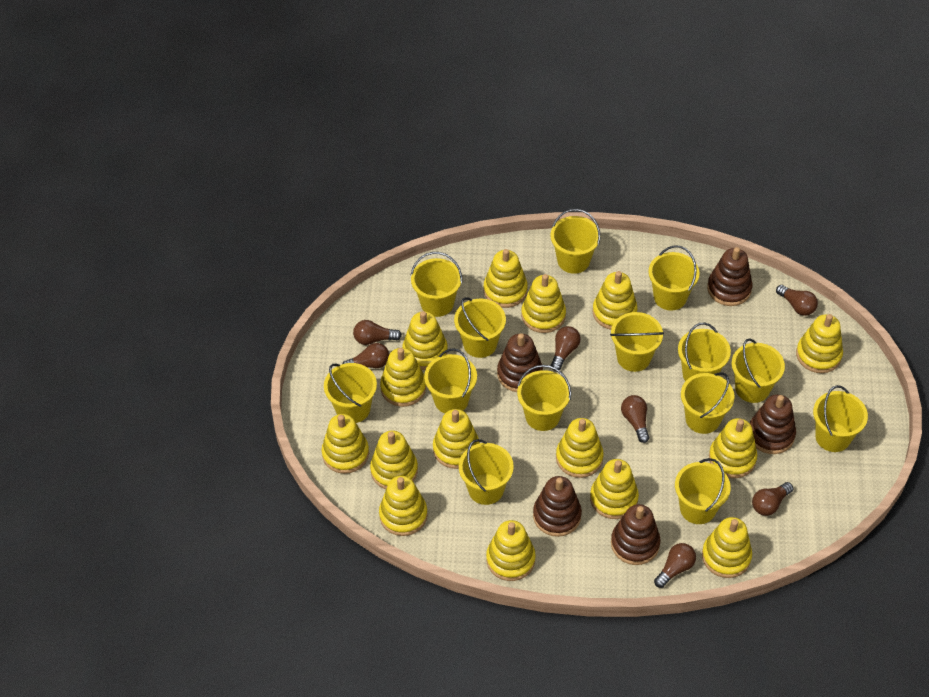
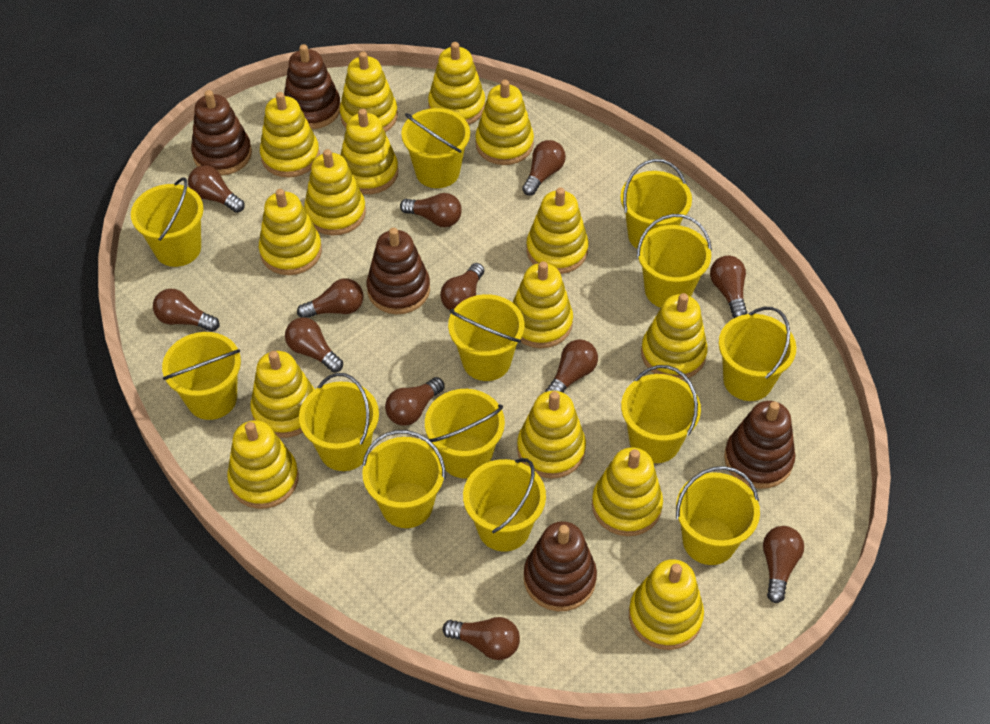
brown light bulb: [342,343,389,368] [353,320,402,345] [551,326,581,371] [621,395,649,443] [654,543,696,588] [752,482,793,516] [776,285,818,316] = 7 -> [153,289,220,332] [188,165,245,213] [285,317,343,373] [297,278,363,318] [385,377,445,426] [400,193,462,227] [440,263,484,310] [443,617,520,660] [522,140,566,196] [545,340,598,393] [710,256,747,318] [763,526,804,603] = 12
yellow bucket: [324,363,377,423] [411,252,462,317] [424,348,477,413] [454,297,506,358] [459,439,514,505] [517,365,571,431] [550,209,600,274] [610,312,664,372] [648,245,700,310] [675,458,731,524] [678,323,731,381] [681,372,735,434] [732,339,785,403] [813,385,868,452] = 14 -> [131,177,204,267] [162,332,241,420] [299,373,379,471] [362,430,446,528] [401,108,470,188] [425,389,505,479] [448,294,524,381] [463,458,546,552] [620,159,692,248] [621,365,701,463] [637,214,712,308] [676,466,760,565] [719,307,796,401] = 13

